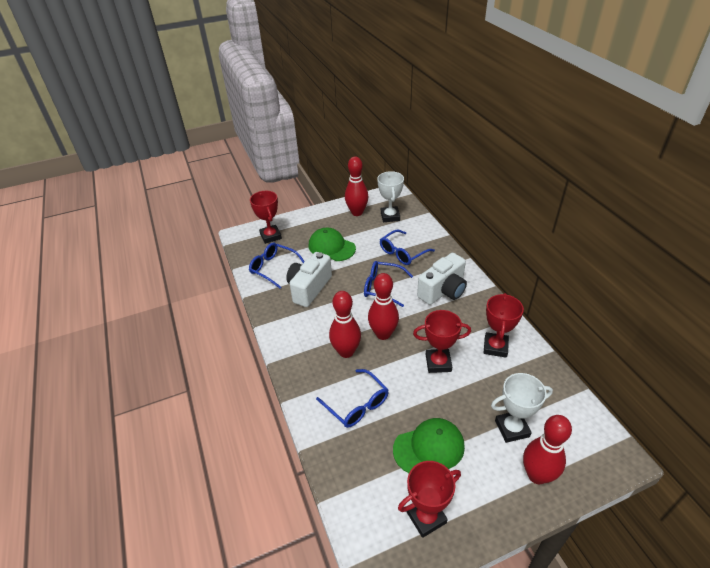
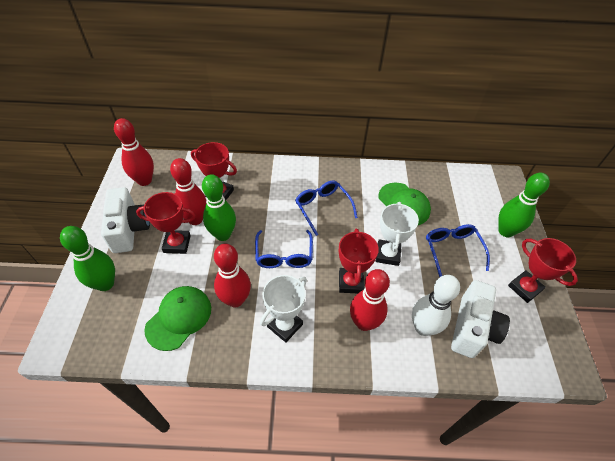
blue glasses: [249,242,305,289] [316,369,388,428] [364,261,413,307] [380,229,435,265] = 4 -> [255,230,313,268] [295,181,358,236] [426,224,490,277] = 3
green bowling pin: none = 0 -> [60,226,115,291] [202,174,236,241] [498,173,550,237] = 3
white bowling pin: none = 0 -> [412,275,460,336] = 1

